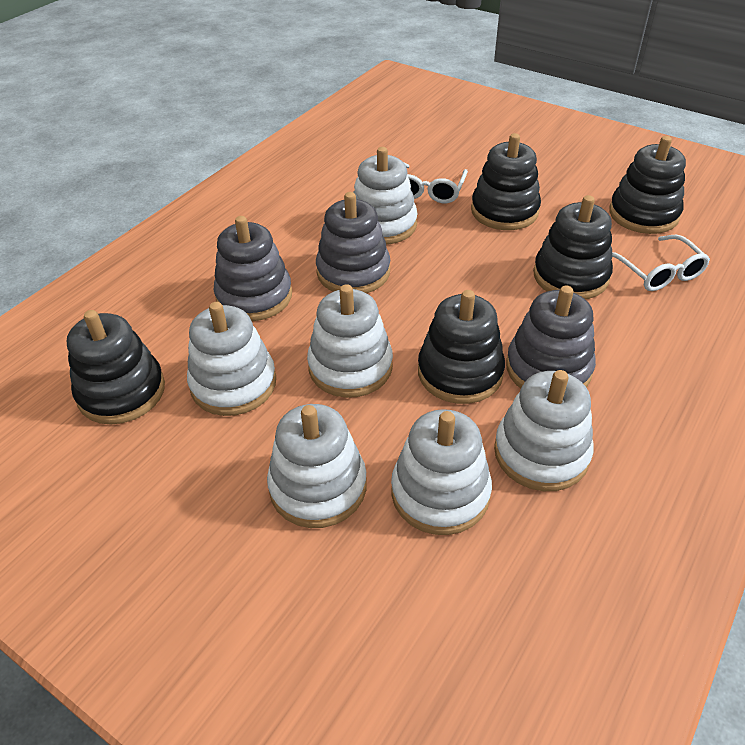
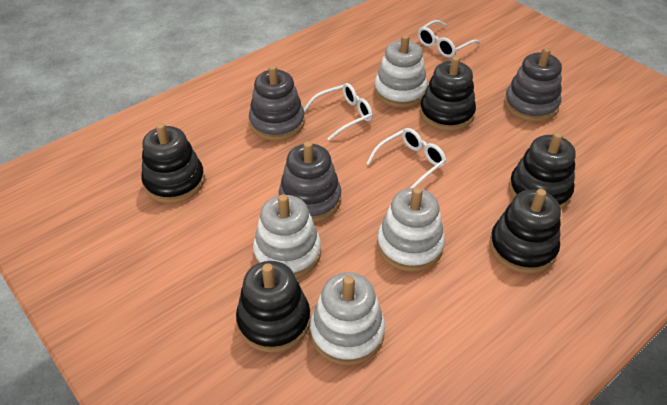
white glasses: [404,163,468,203] [612,235,710,291] = 2 -> [304,83,373,141] [366,128,447,188] [418,20,481,58] = 3
white stacking toy: [187,302,276,416] [267,404,367,528] [307,284,393,398] [353,147,418,245] [391,409,492,535] [494,370,594,491] = 6 -> [253,194,321,278] [310,272,385,365] [374,35,428,108] [377,187,445,272] = 4

